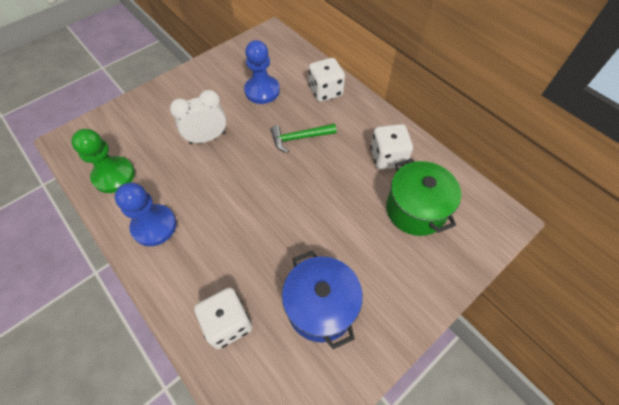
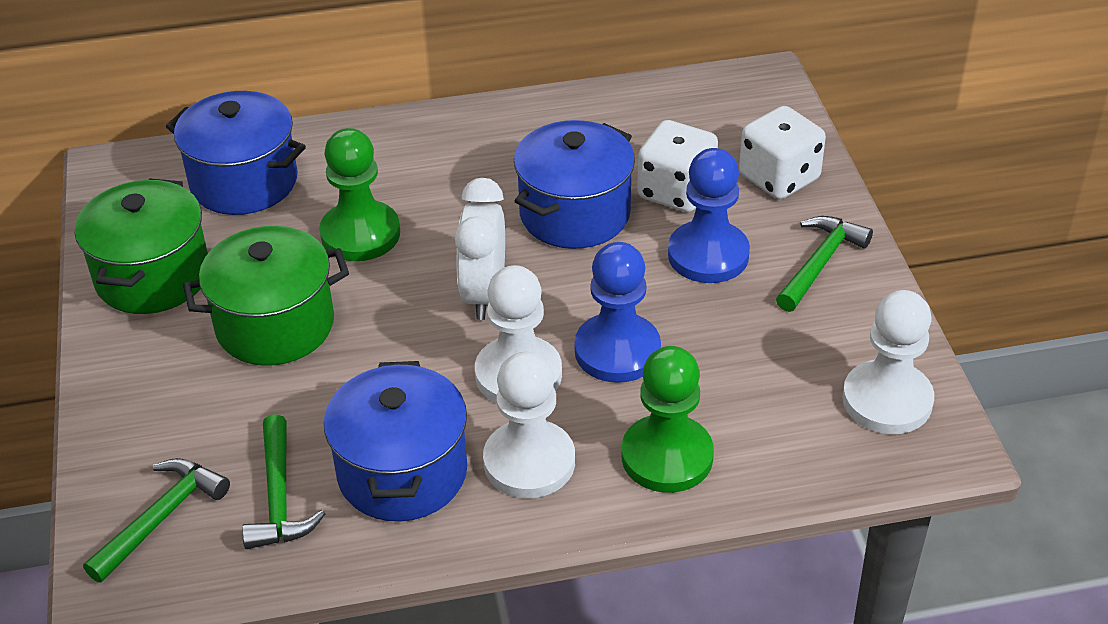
blue pot: [282,250,363,349] = 1 -> [166,91,306,215] [324,361,467,522] [514,120,635,249] = 3
green hammer: [270,124,336,153] = 1 -> [83,458,230,583] [242,414,325,549] [776,216,873,312] = 3
green pawn: [71,129,135,193] = 1 -> [319,128,400,261] [622,346,714,493] = 2
green pot: [386,158,461,236] = 1 -> [75,178,208,314] [183,226,349,366] = 2
white dice: [194,288,252,349] [308,58,345,102] [370,124,413,170] = 3 -> [637,120,718,212] [739,106,826,199] = 2
white pawn: none = 0 -> [475,265,562,403] [483,352,575,498] [842,290,934,434] = 3

